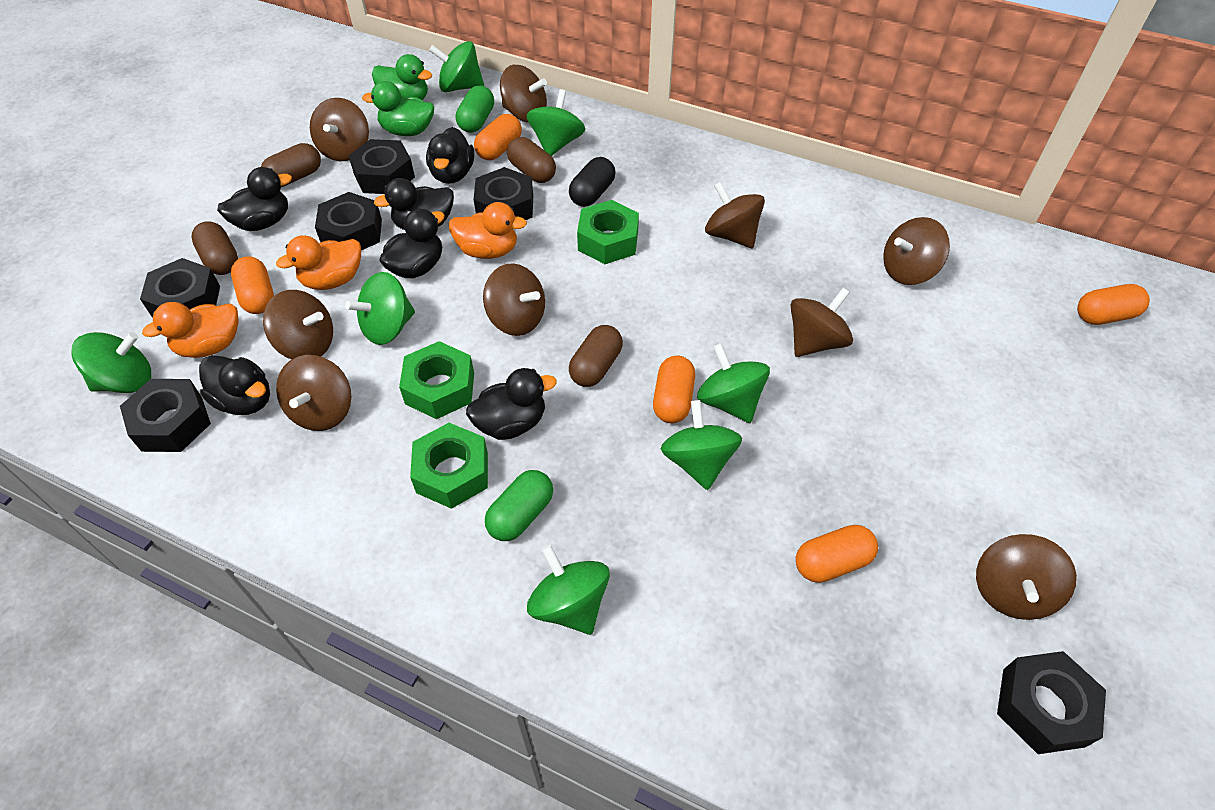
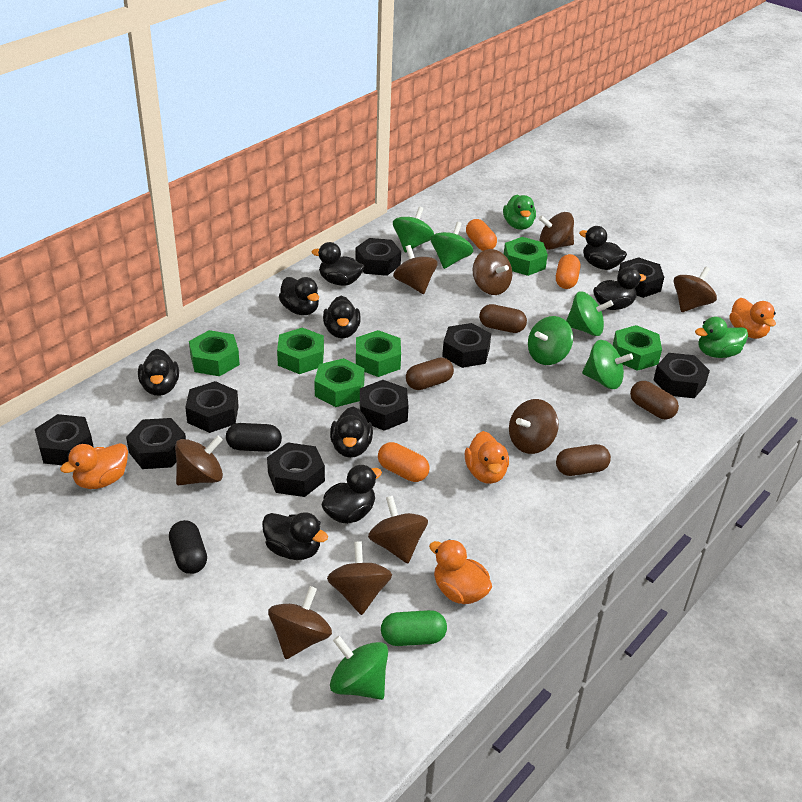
black capsule: [569,157,615,207] = 1 -> [169,520,207,574] [226,423,282,452] = 2
black duck: [199,355,270,415] [217,167,292,231] [374,178,454,230] [379,209,445,278] [426,127,474,184] [466,368,557,440] = 6 -> [138,349,179,396] [262,512,328,560] [279,277,319,315] [311,242,364,286] [322,465,382,524] [323,296,361,338] [330,407,373,458] [579,226,627,270] [593,267,646,310] = 9
black nut: [120,379,211,452] [140,258,220,317] [315,192,382,250] [349,139,415,194] [474,167,533,220] [997,651,1106,754] = 6 -> [35,414,94,465] [126,418,186,469] [185,381,239,433] [267,442,325,497] [355,238,401,276] [360,380,408,431] [442,323,491,368] [618,257,664,298] [653,353,710,398] = 9
green capsule: [456,85,494,133] [485,470,553,541] = 2 -> [381,610,447,646] = 1
green nut: [399,341,474,419] [410,423,488,509] [577,200,639,264] = 3 -> [189,330,240,376] [277,327,324,374] [314,358,365,407] [356,330,401,377] [504,237,548,276] [613,325,662,371] = 6
green spinning top: [71,332,151,393] [345,272,415,345] [429,41,484,92] [526,89,586,156] [527,545,610,635] [661,400,742,490] [697,343,770,423] = 7 -> [330,636,388,700] [393,207,434,252] [431,222,473,269] [528,316,573,365] [566,291,613,336] [582,340,633,389] = 6
orange capsule: [231,256,274,314] [474,114,522,160] [653,356,695,423] [796,525,878,583] [1077,284,1150,325] = 5 -> [378,442,430,482] [466,219,497,251] [556,254,580,289] = 3
orange duck: [142,302,239,358] [276,235,361,290] [449,202,527,259] = 3 -> [60,443,128,489] [429,539,492,604] [465,431,509,484] [730,298,776,339] = 4

